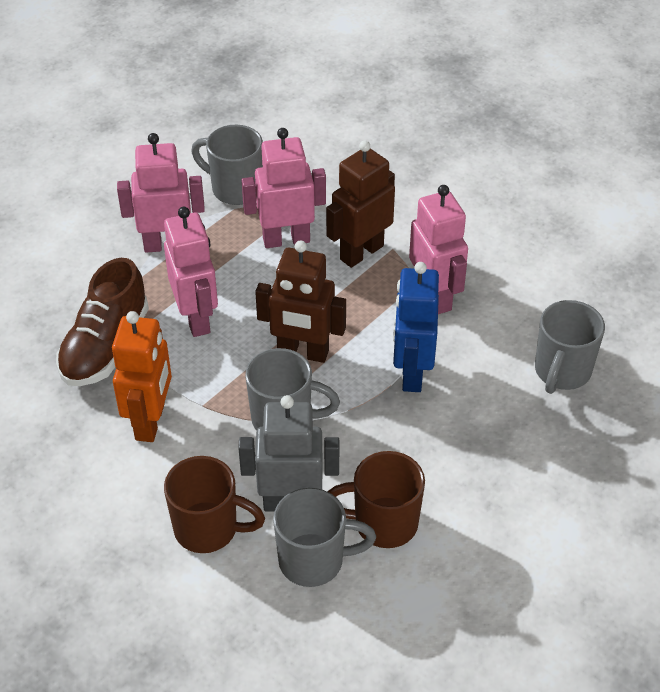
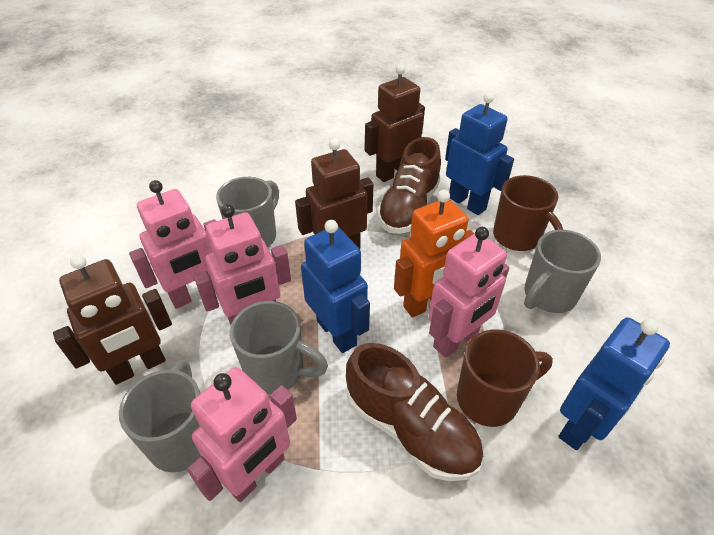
blue robot: [393,262,439,392] = 1 -> [301,220,370,353] [445,93,514,215] [559,317,670,450] = 3
brown robot: [255,240,346,363] [326,140,395,268] = 2 -> [53,255,172,385] [295,138,374,249] [365,64,425,182] = 3
brown shoe: [56,258,149,386] = 1 -> [346,343,483,481] [377,137,441,234] = 2
grey robot: [238,395,339,511] = 1 -> none = 0

